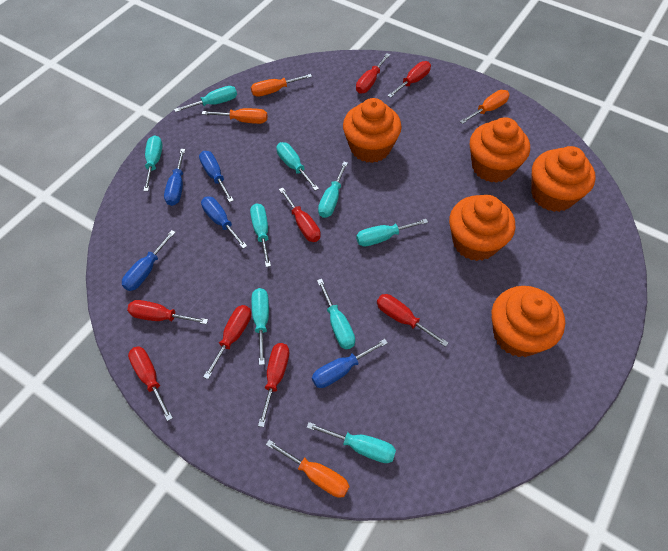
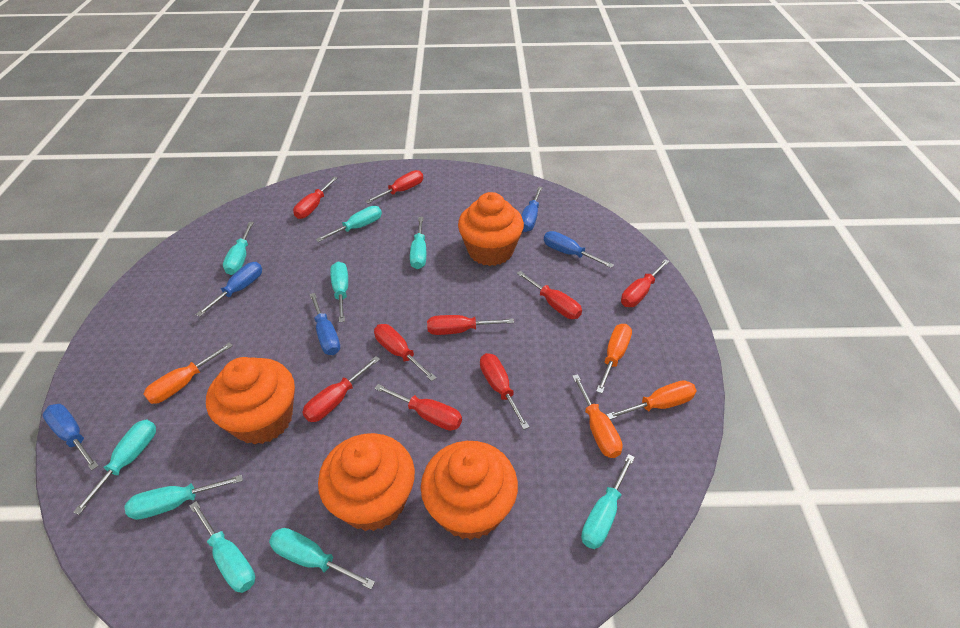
orange cupcake: [343,98,402,163] [449,195,515,261] [470,117,530,183] [492,286,565,357] [532,146,596,212] = 5 -> [206,357,295,445] [318,433,415,531] [421,441,518,540] [458,192,524,266] = 4
red screwdriver: [127,300,208,324] [128,346,173,421] [203,305,251,379] [258,343,289,427] [279,188,321,242] [356,53,390,94] [377,294,449,347] [387,61,431,98] = 8 -> [293,177,338,219] [302,356,380,422] [365,170,423,204] [374,324,437,381] [374,384,462,431] [427,315,514,335] [480,353,529,430] [517,271,582,319] [621,259,670,307] = 9

